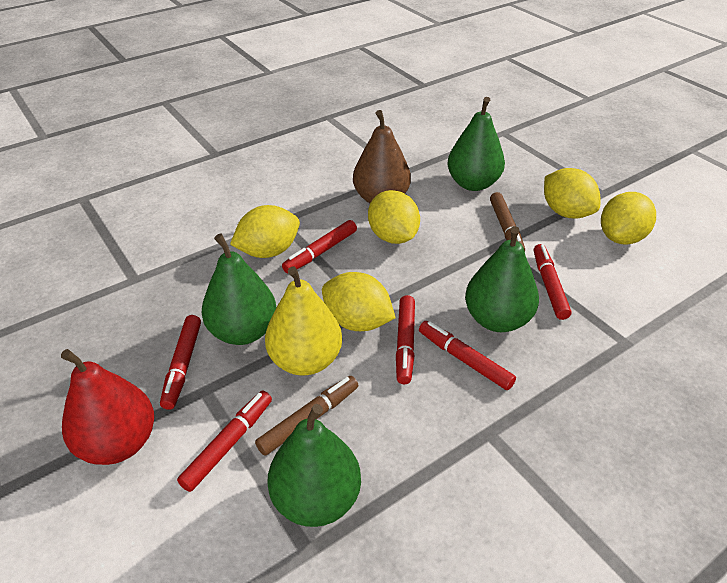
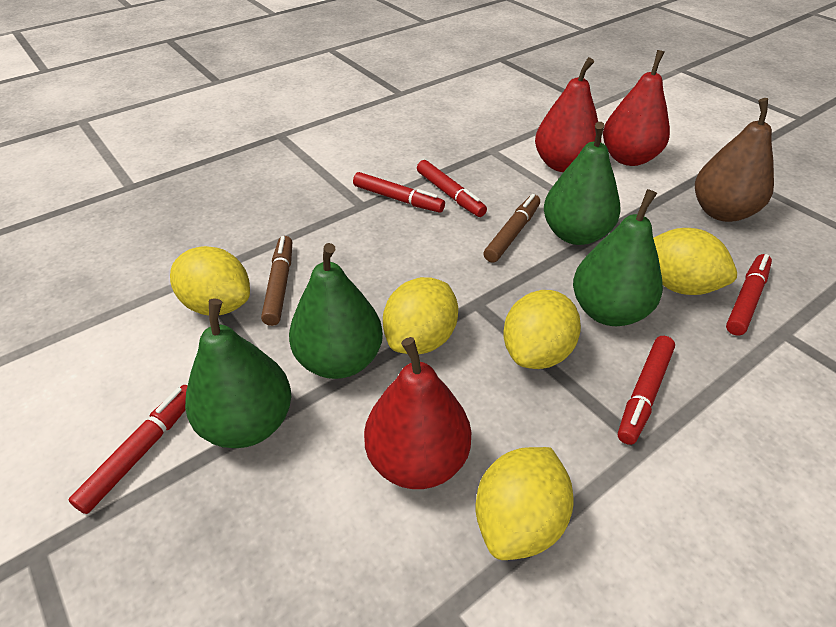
red marker: [160,315,201,410] [177,391,272,492] [282,220,357,274] [396,295,415,384] [419,321,516,390] [534,244,572,320] = 6 -> [69,385,188,514] [353,172,445,212] [417,160,487,217] [618,336,675,445] [726,254,772,335] = 5
red pear: [61,349,154,465] = 1 -> [364,337,471,489] [535,57,601,172] [603,50,670,166] = 3
yellow pear: [265,267,342,375] = 1 -> none = 0

